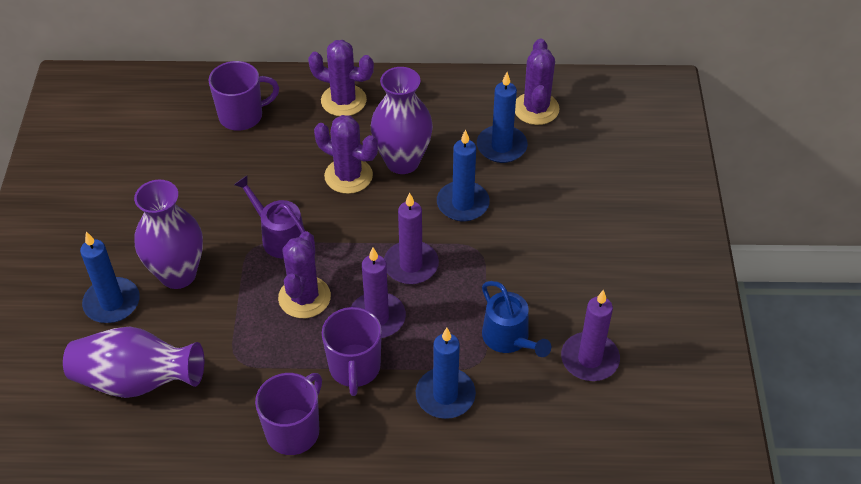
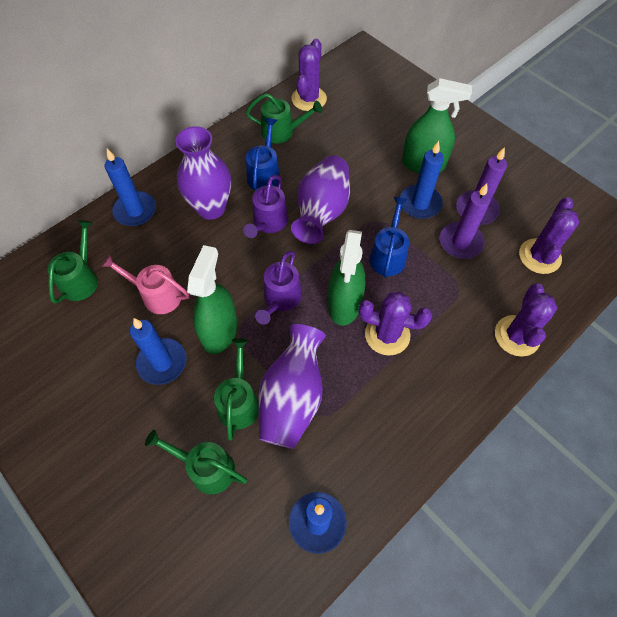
blue watering can: [482,281,551,357] = 1 -> [246,118,280,191] [369,197,409,278] = 2
green spray bottle: none = 0 -> [187,245,238,354] [328,230,366,325] [402,78,472,173] = 3
green watering can: none = 0 -> [47,220,98,304] [145,430,247,494] [214,338,259,440] [246,93,323,144] = 4
pink watering can: none = 0 -> [101,255,190,314] = 1
purple candle: [351,248,406,338] [384,193,439,284] [561,290,620,381] = 3 -> [440,183,491,259] [456,147,507,225] = 2
purple mug: [209,61,279,131] [255,373,322,455] [322,307,382,396] = 3 -> none = 0
purple watering can: [234,176,305,258] = 1 -> [243,175,288,238] [255,250,302,325] = 2

